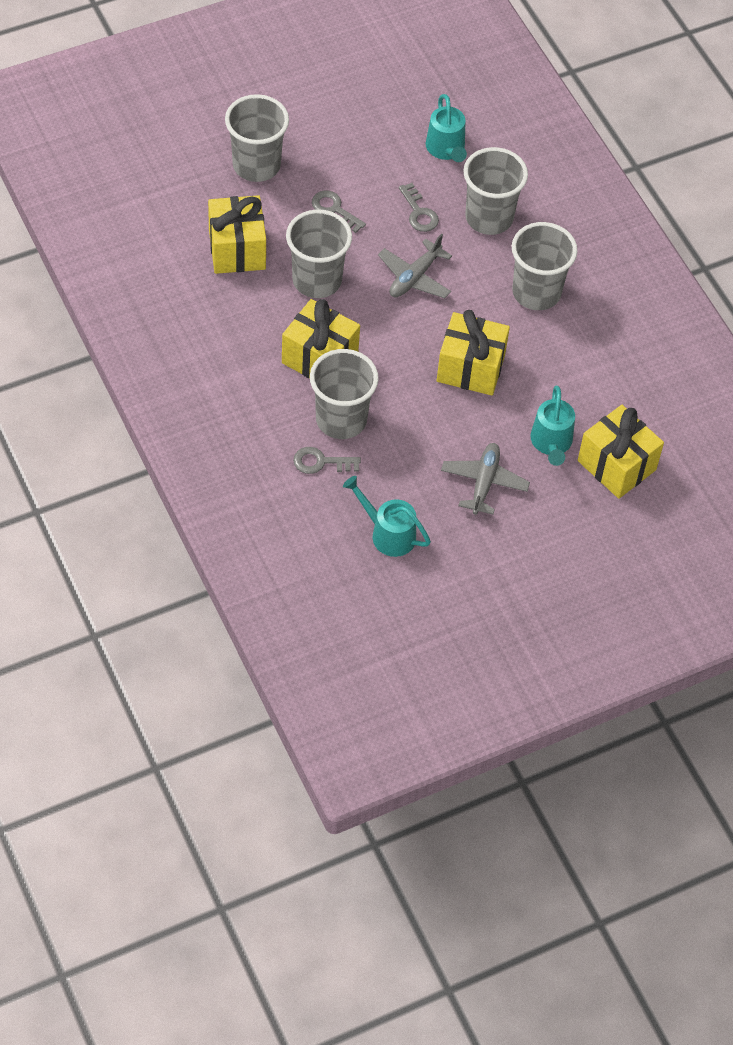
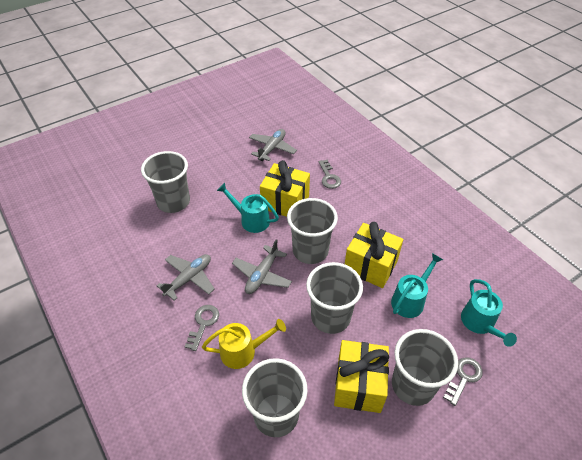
grey plane: [378,233,452,298] [441,443,530,515] = 2 -> [157,254,215,301] [232,239,292,294] [249,129,297,161] = 3
yellow gift: [208,195,266,274] [282,299,360,378] [437,310,510,396] [578,405,664,499] = 4 -> [260,160,310,217] [334,340,389,413] [345,222,403,288] = 3
yellow watering can: none = 0 -> [202,319,286,369] = 1

